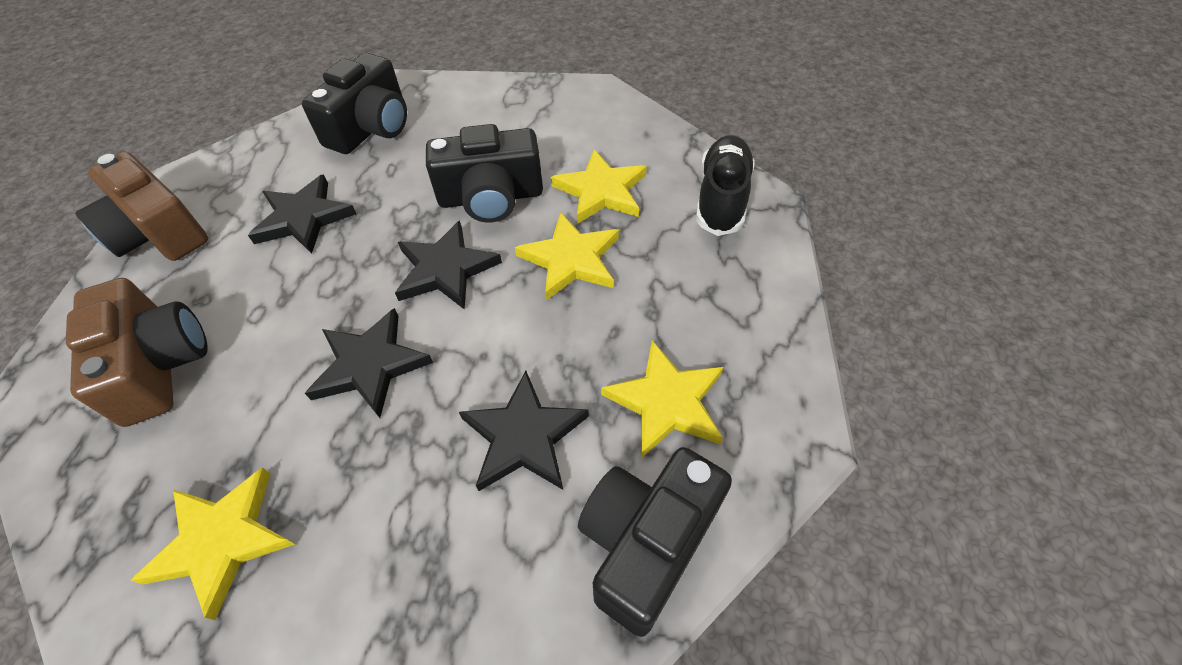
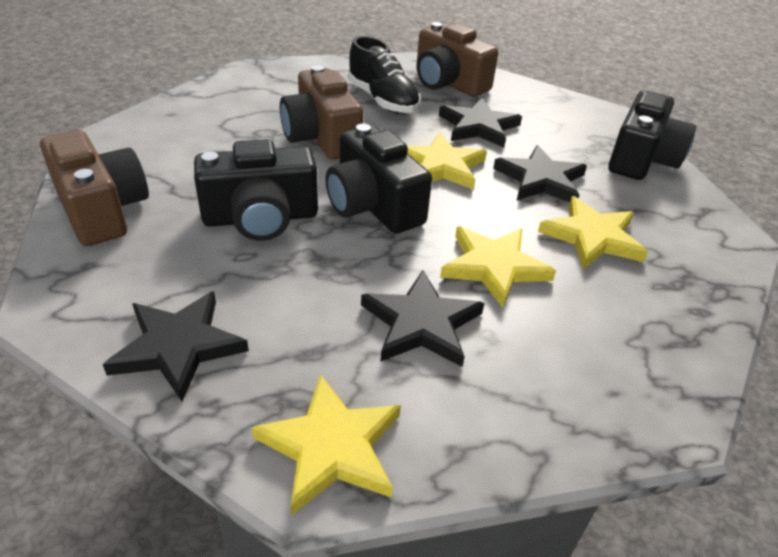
brown camera: [66,278,208,427] [75,151,208,261] = 2 -> [40,130,149,246] [280,65,363,159] [416,22,498,97] = 3

